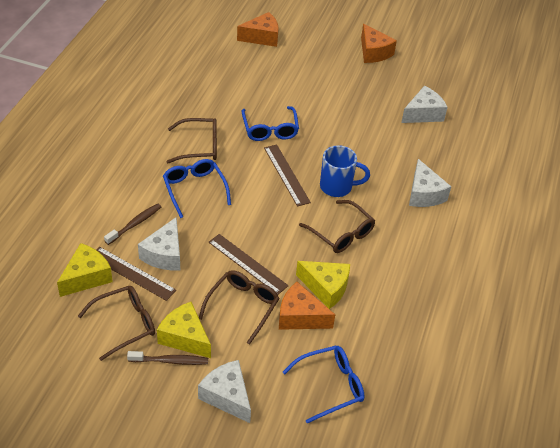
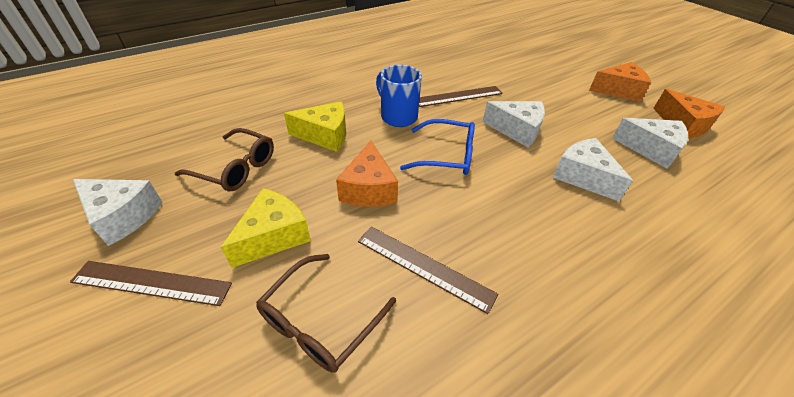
blue glasses: [163,159,231,218] [241,106,299,141] [283,346,364,424] = 3 -> [400,119,475,175] = 1
brown glasses: [78,286,155,361] [166,118,217,164] [199,270,280,345] [299,200,375,253] = 4 -> [175,128,274,191] [256,254,396,372] = 2
brown toothbrush: [104,204,161,245] [127,351,208,365] = 2 -> none = 0
yellow cheese: [57,243,113,297] [157,302,211,358] [296,261,350,309] = 3 -> [221,188,311,268] [284,101,346,152] = 2

